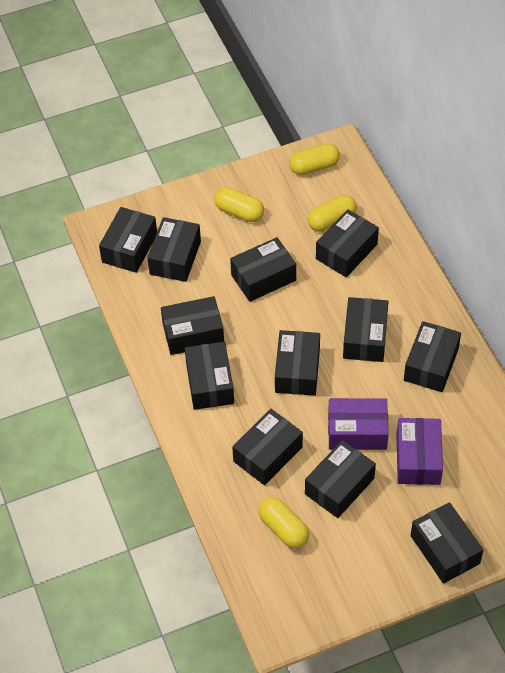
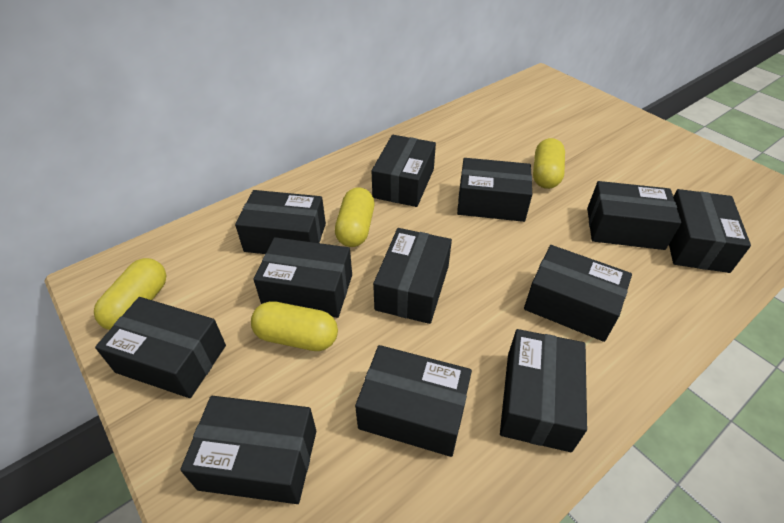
purple box: [328,398,389,450] [397,418,443,485] = 2 -> none = 0

